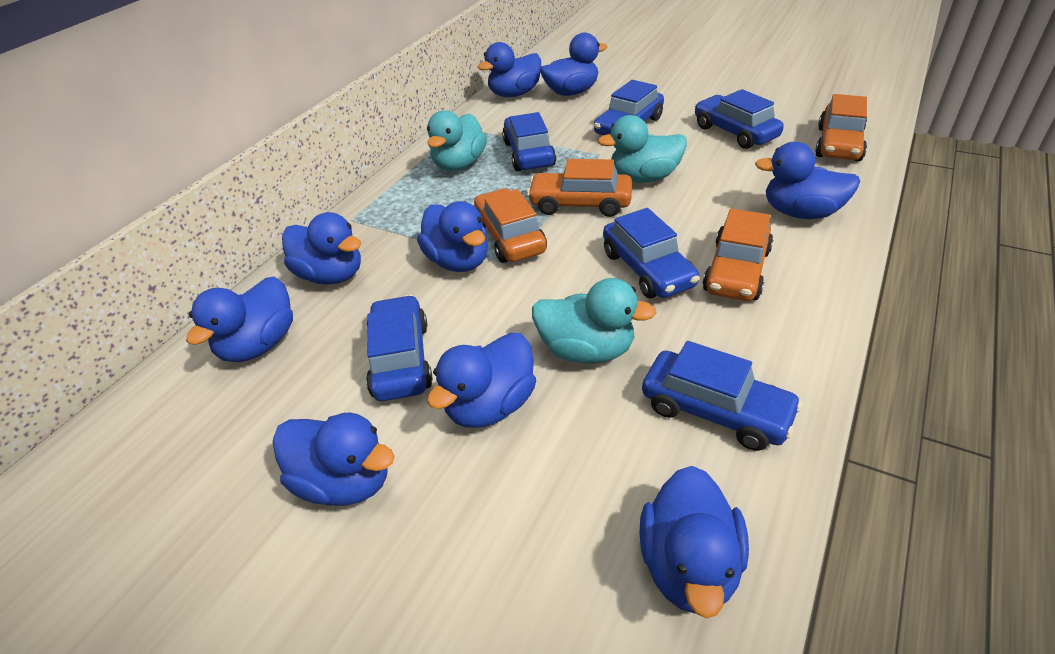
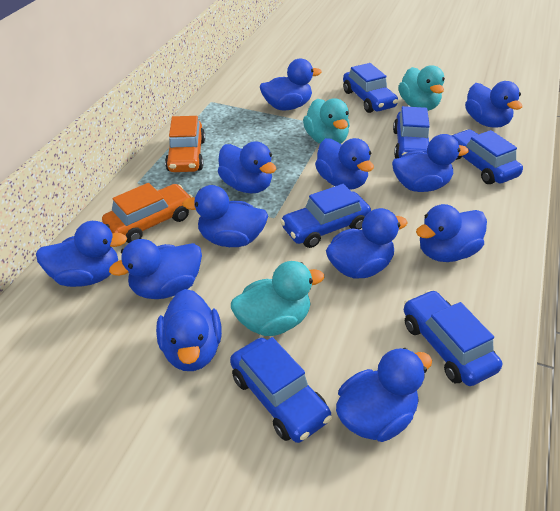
blue duck: [186,276,293,362] [273,412,395,506] [282,212,361,285] [417,201,488,272] [427,333,536,428] [478,42,541,97] [540,32,607,96] [639,466,749,618] [755,142,860,219] = 9 -> [36,221,127,287] [109,239,202,299] [156,289,222,371] [182,185,268,247] [218,141,277,193] [260,59,322,110] [315,138,374,190] [326,208,408,279] [336,348,432,442] [392,134,469,192] [416,204,487,262] [465,81,522,128] = 12
orange car: [474,188,547,263] [527,159,632,217] [703,209,773,301] [815,94,867,161] = 4 -> [102,183,193,243] [165,116,205,172] = 2

